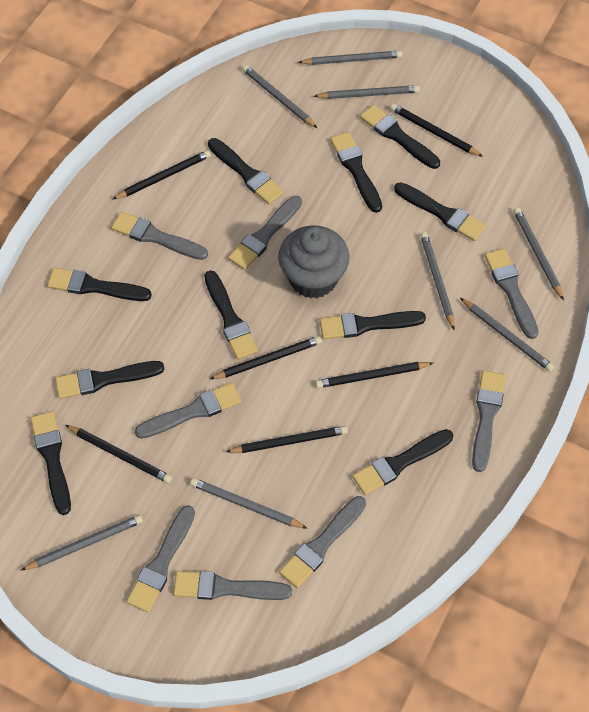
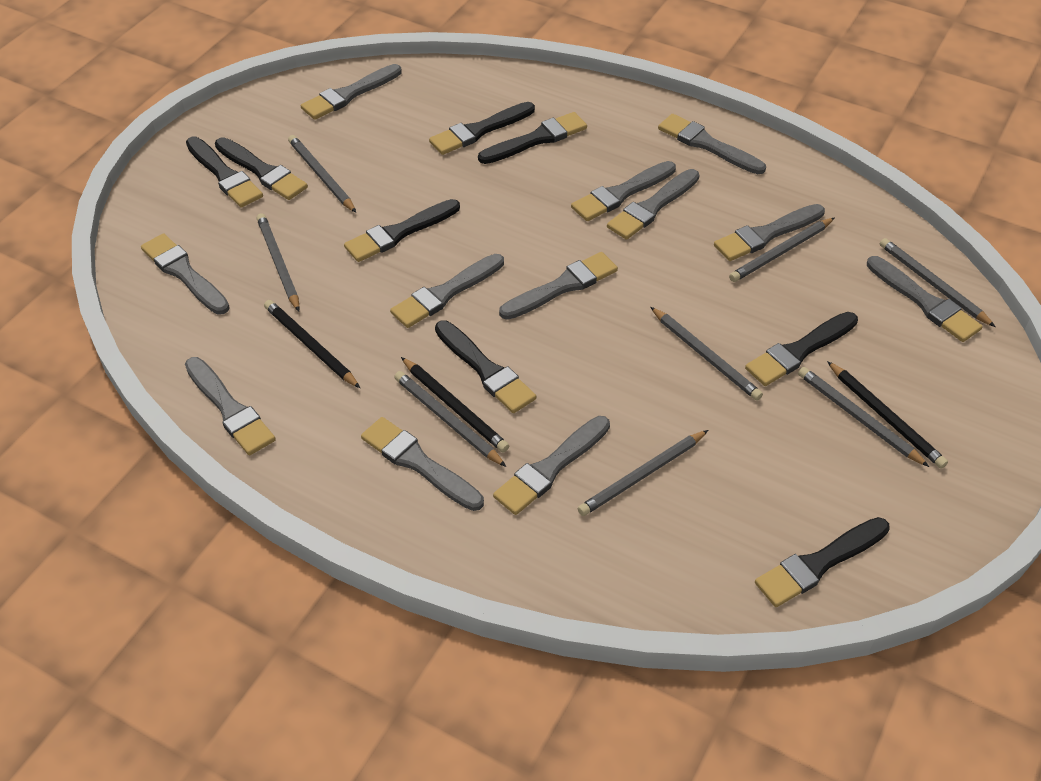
black brush: [30,411,71,515] [47,267,152,301] [55,361,164,399] [204,270,258,359] [208,138,284,204] [319,311,426,339] [330,132,382,213] [352,429,453,495] [360,104,440,169] [394,182,486,241] = 10 -> [186,137,263,208] [215,137,308,200] [344,199,460,262] [429,102,535,155] [435,321,536,413] [478,112,587,164] [745,312,858,386] [755,517,890,607] = 8
black pencil: [65,425,172,483] [112,150,211,200] [210,336,322,379] [226,426,348,453] [316,362,433,388] [390,104,483,157] = 6 -> [264,300,360,388] [401,357,509,452] [827,361,948,469] = 3
grey brush: [111,212,208,260] [126,505,195,612] [135,383,242,439] [173,571,292,600] [228,196,302,270] [279,496,366,588] [472,370,505,472] [484,248,539,339] = 8 -> [141,233,230,315] [185,357,276,455] [301,64,402,120] [361,417,484,511] [390,254,504,328] [493,416,610,515] [499,252,618,320] [571,161,676,221] [607,169,699,240] [658,114,766,174] [714,204,825,261] [867,256,982,342] = 12
grey cupcake: [278,225,349,299] = 1 -> none = 0

